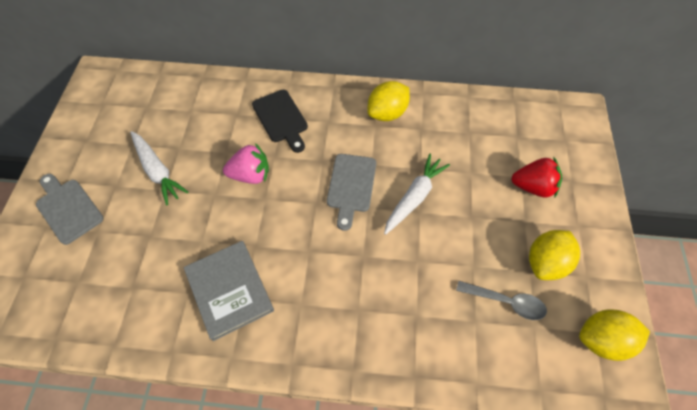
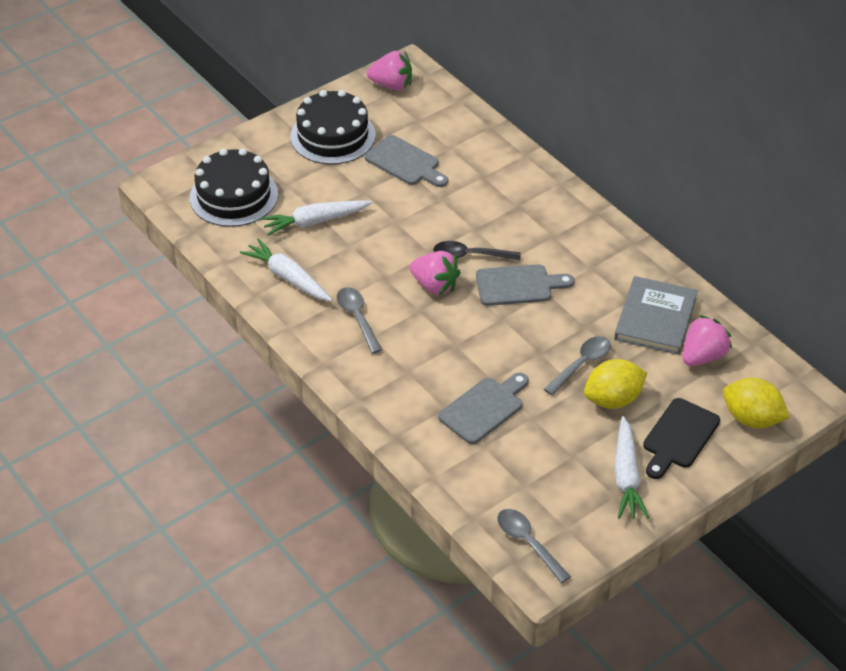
black cake: none = 0 -> [190,148,278,227] [291,90,376,164] = 2
black spoon: none = 0 -> [433,241,520,260] = 1
grey cutting board: [36,174,103,245] [327,154,376,231] = 2 -> [365,135,448,187] [438,373,529,444] [476,264,574,306] = 3
grey spoon: [456,281,547,320] = 1 -> [337,287,382,354] [497,509,571,583] [544,336,611,395] = 3
pink strawberry: [223,143,269,184] = 1 -> [367,51,412,90] [410,251,461,295] [682,315,732,366] = 3
red strawberry: [511,158,562,198] = 1 -> none = 0
white carrot: [130,131,188,205] [384,154,450,235] = 2 -> [240,238,332,301] [261,200,372,236] [614,416,649,519] = 3
yellow lemon: [368,81,410,121] [529,230,580,280] [579,310,650,361] = 3 -> [584,359,647,409] [723,378,790,428] = 2

